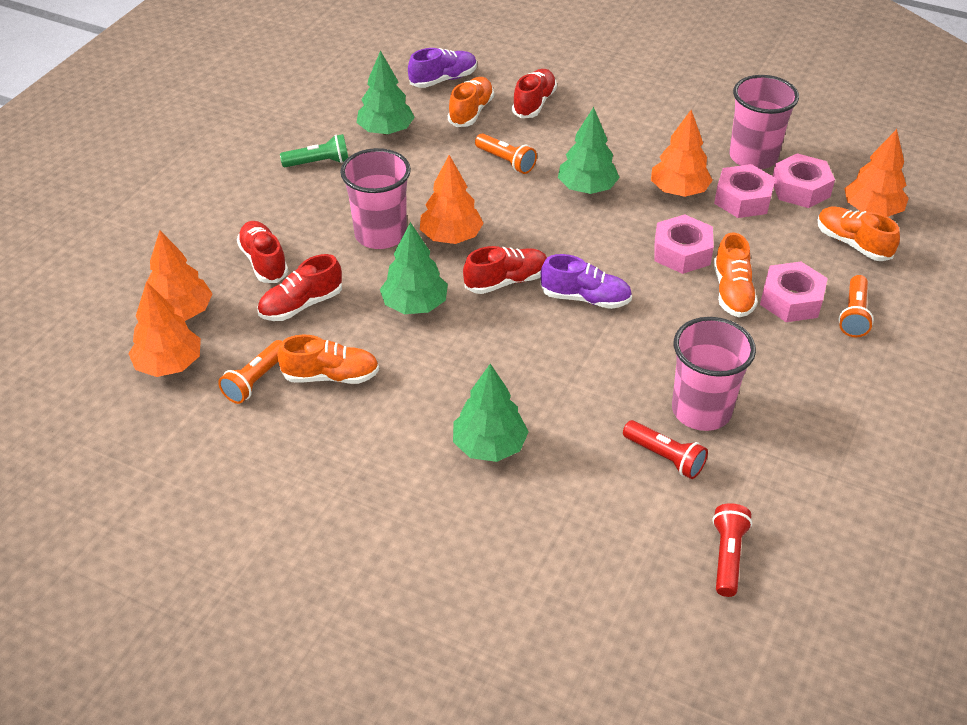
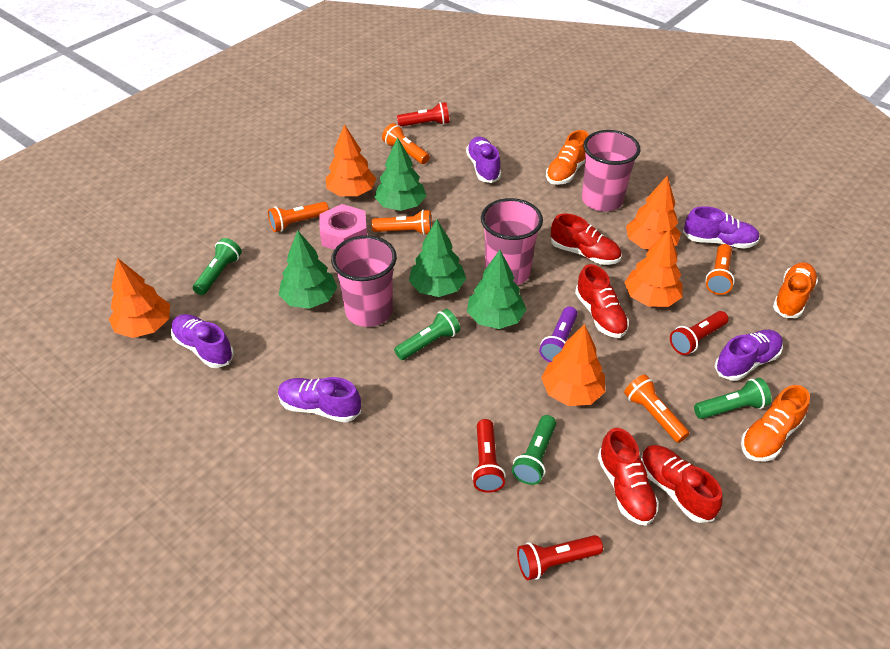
green flashlight: [280,134,348,167] = 1 -> [193,238,242,295] [394,309,460,360] [512,415,556,485] [694,378,771,419] = 4
orange flashlight: [218,340,282,404] [475,133,537,174] [839,275,874,337] = 3 -> [268,202,329,232] [371,210,432,235] [382,123,430,164] [624,375,690,443] [705,244,735,295] = 5
orange shoe: [277,334,379,384] [448,77,494,127] [714,232,758,318] [818,206,900,261] = 4 -> [546,130,589,185] [741,385,810,462] [773,262,818,318] = 3
pink nut: [654,214,714,274] [714,164,775,218] [760,262,828,322] [773,153,835,208] = 4 -> [319,204,367,250] = 1
purple flashlight: none = 0 -> [539,306,578,362] = 1
purple shoe: [408,48,477,88] [540,254,632,309] = 2 -> [171,314,234,368] [278,377,361,423] [466,137,501,183] [683,206,760,249] [714,330,783,381] = 5
red flashlight: [623,420,708,479] [713,503,752,597] = 2 -> [397,102,449,127] [472,419,506,493] [517,535,603,580] [670,311,729,355] = 4

